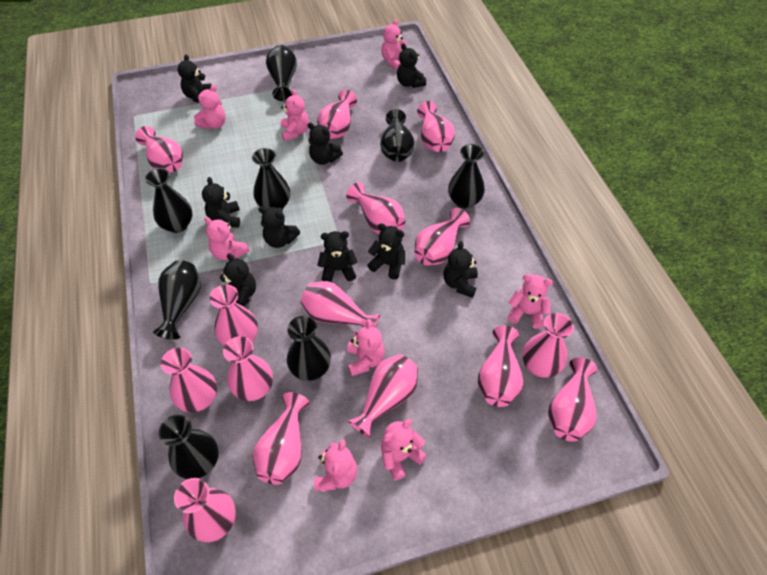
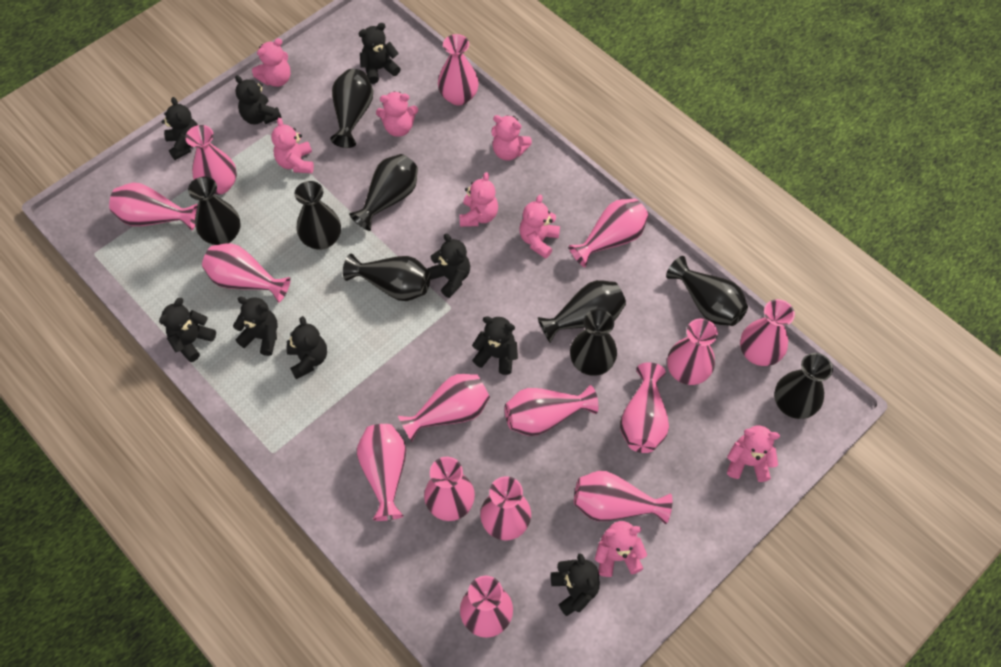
black vase: [145,168,193,233] [153,260,201,339] [158,415,219,479] [252,148,290,209] [266,45,297,101] [287,316,331,381] [380,109,414,162] [448,144,485,209] = 8 -> [188,177,241,245] [294,181,341,250] [330,69,373,148] [343,253,430,301] [349,154,418,231] [538,280,626,342] [570,309,617,376] [666,256,748,326] [774,353,833,419] = 9

